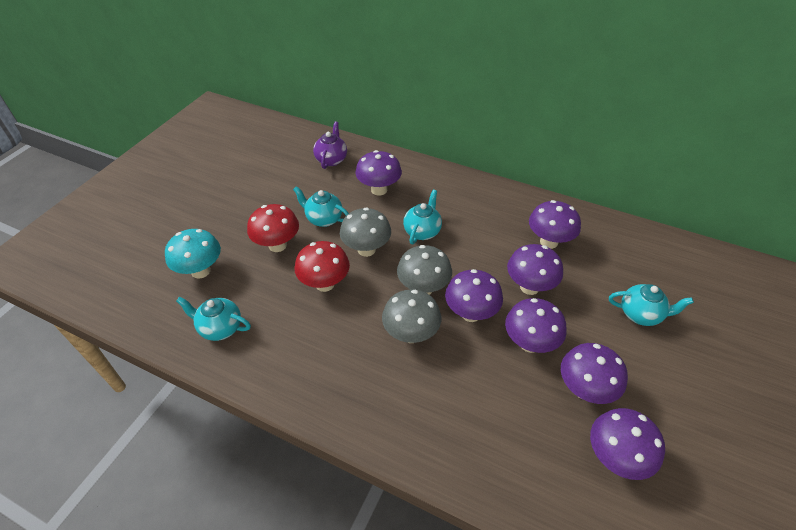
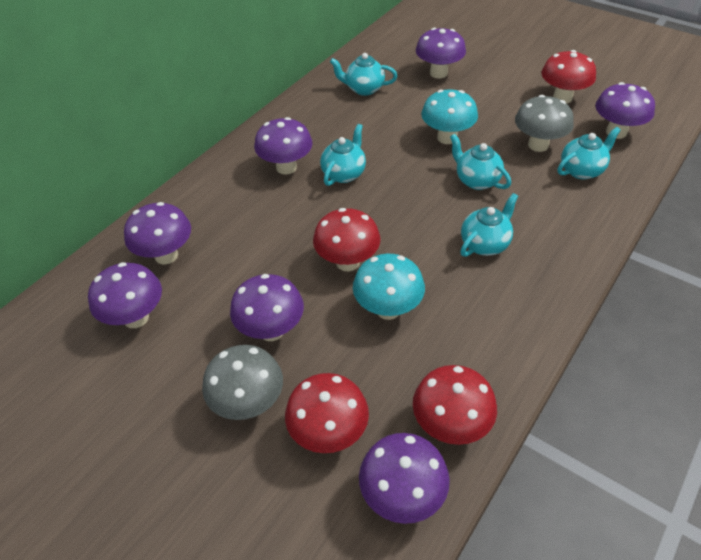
grey mushroom: [340,207,391,257] [382,290,441,343] [397,245,452,295] = 3 -> [202,345,283,420] [515,95,574,152] = 2
purple teapot: [313,122,347,169] = 1 -> none = 0
red mushroom: [247,204,299,252] [295,241,350,292] = 2 -> [285,373,369,453] [313,208,380,271] [413,365,497,445] [542,50,596,104] = 4
turquoise mushroom: [165,229,221,279] = 1 -> [353,254,425,320] [421,89,478,144] = 2
turquoise teapot: [176,297,251,341] [293,186,349,227] [403,190,442,244] [609,284,694,326] = 4 -> [320,124,366,186] [330,53,397,96] [450,134,511,190] [460,193,518,257] [557,127,621,180] = 5

